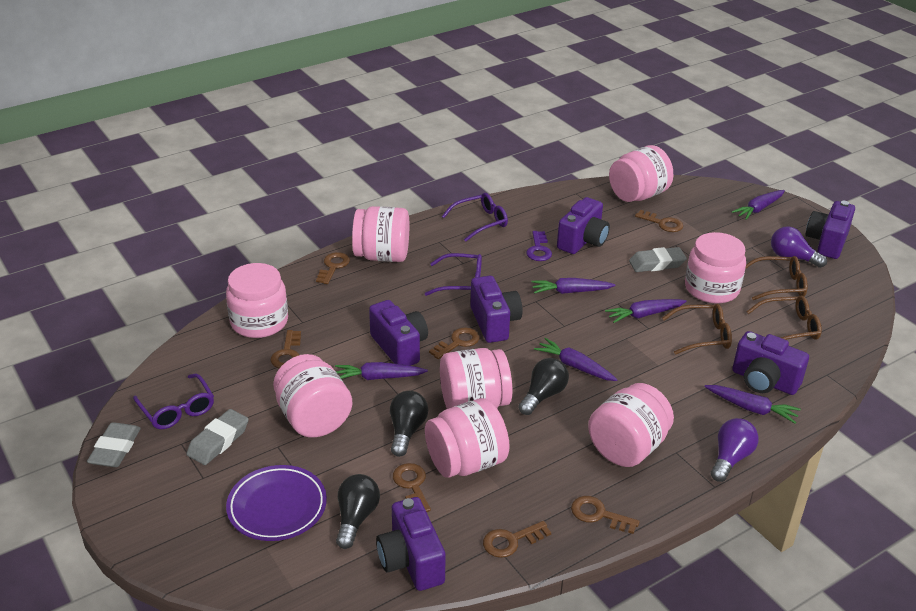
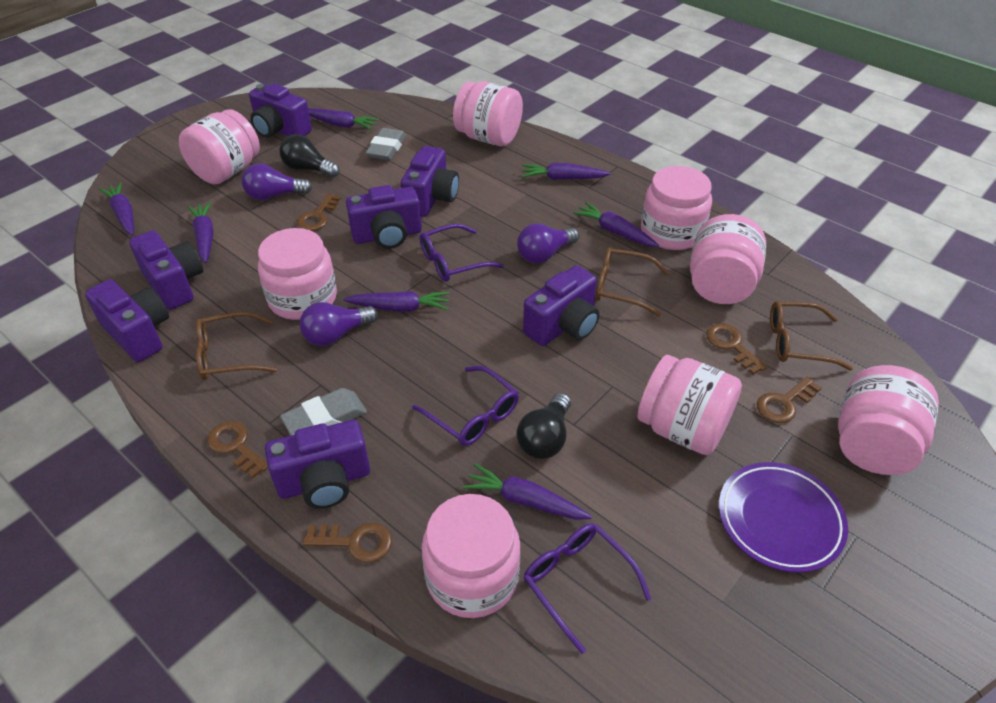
black light bulb: [336,474,380,549] [390,391,428,457] [518,358,569,415] = 3 -> [279,134,340,178] [517,393,571,459] = 2
brown key: [270,330,301,368] [316,252,350,284] [393,463,431,512] [429,327,480,359] [483,521,551,558] [571,496,640,534] [635,210,683,232] = 7 -> [207,421,268,478] [297,193,341,231] [303,523,392,563] [706,323,767,374] [757,377,822,423] = 5
grey eraser: [87,422,141,467] [186,409,249,465] [629,247,687,272] = 3 -> [280,388,367,436] [365,128,406,160] = 2
purple camera: [369,300,428,366] [376,497,446,591] [470,276,522,343] [557,197,610,254] [732,331,809,395] [806,201,855,259] = 6 -> [85,279,169,362] [129,230,203,310] [249,84,312,138] [265,420,370,509] [346,185,422,249] [400,146,459,217] [523,265,600,346] = 7
purple carrot: [335,362,428,380] [531,278,616,294] [534,338,618,381] [605,299,687,323] [704,385,801,424] [732,190,785,220] = 6 -> [99,182,134,236] [188,202,214,263] [308,108,379,130] [343,291,450,312] [463,463,592,520] [522,163,611,180] [573,202,659,247] = 7
purple key: [526,231,552,261] = 1 -> none = 0
purple light bulb: [711,418,759,482] [771,226,827,268] = 2 -> [242,163,312,201] [300,302,378,346] [517,223,579,263] = 3

